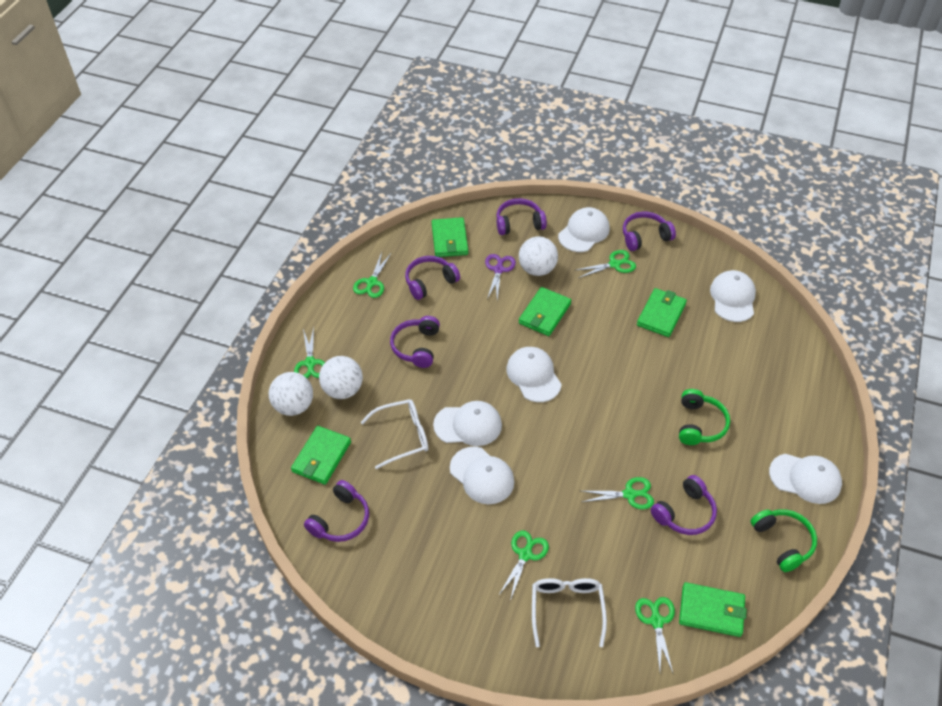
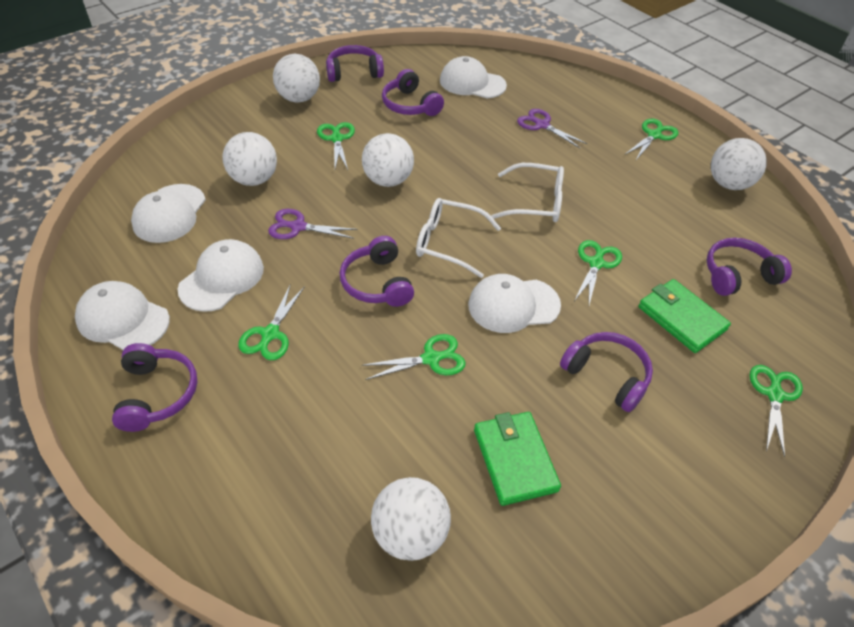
green headphones: [679,389,730,445] [751,509,817,572] = 2 -> none = 0
green wallet: [291,426,351,485] [432,217,468,257] [519,287,571,336] [637,288,687,337] [679,582,747,637] = 5 -> [474,412,561,506] [638,279,731,353] = 2
purple scissors: [485,254,516,300] = 1 -> [268,209,358,239] [517,109,587,148] = 2
white ball: [269,372,313,416] [319,356,363,399] [519,236,558,276] = 3 -> [222,132,277,186] [273,54,320,103] [362,133,414,187] [371,477,451,561] [711,138,767,190] = 5
white cap: [433,401,502,446] [450,447,514,504] [506,347,562,402] [558,207,610,252] [710,270,756,322] [769,454,842,504] = 6 -> [75,281,170,350] [131,184,205,243] [178,239,264,312] [440,56,507,98] [468,274,561,333] = 5

